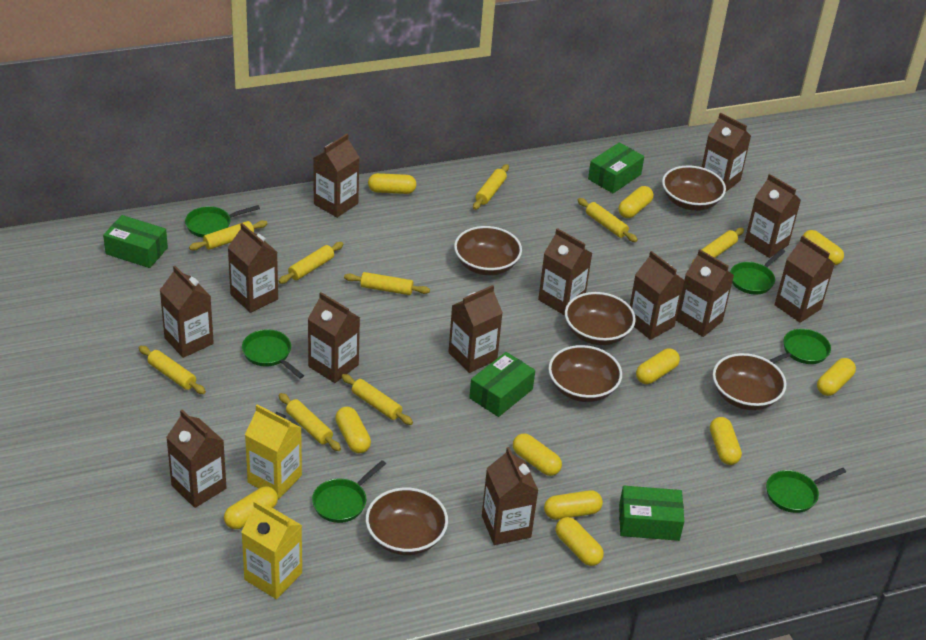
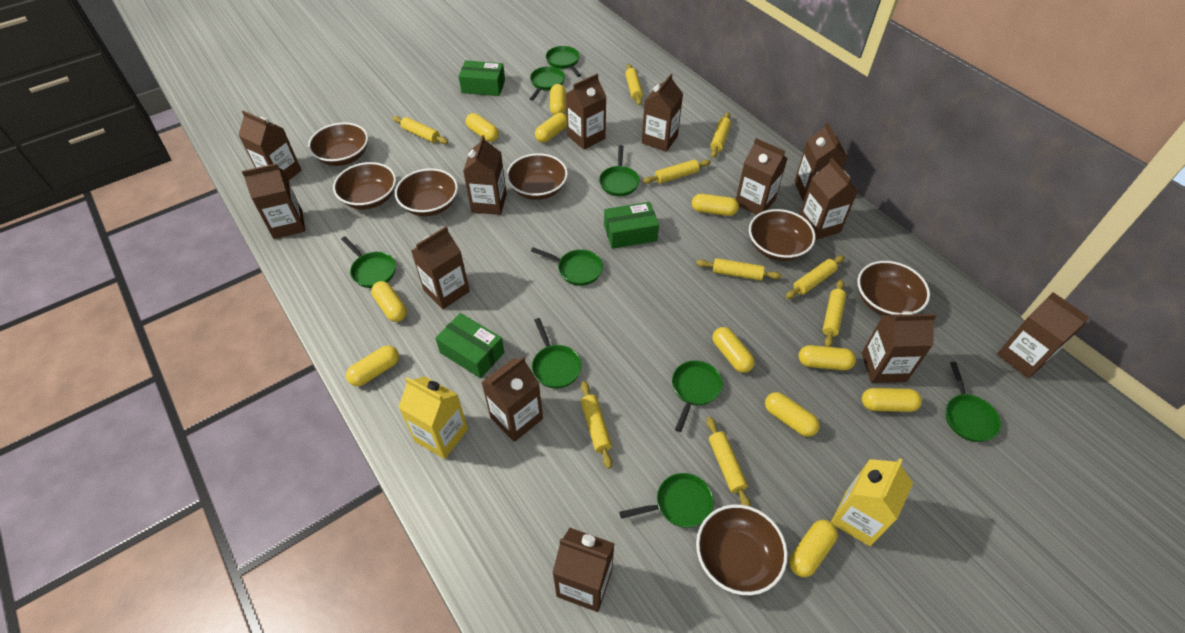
brown bowl: [366,488,448,555] [454,226,522,275] [549,345,622,402] [565,292,636,345] [662,165,726,211] [713,353,787,410] = 6 -> [308,122,368,166] [333,162,396,209] [395,168,458,216] [506,153,568,200] [696,504,788,595] [749,209,815,261] [857,261,930,316] = 7
green box: [103,215,168,268] [469,352,535,417] [588,142,644,193] [619,486,684,541] = 4 -> [435,313,504,378] [459,60,505,96] [604,202,659,249] = 3
green pan: [185,205,260,238] [242,329,304,379] [312,460,386,523] [730,249,785,294] [766,468,846,513] [769,329,831,364] = 6 -> [341,236,396,288] [530,67,565,101] [531,247,603,286] [532,318,582,389] [546,46,581,77] [599,145,640,196] [619,473,714,528] [672,360,723,432] [945,362,1001,442] = 9

